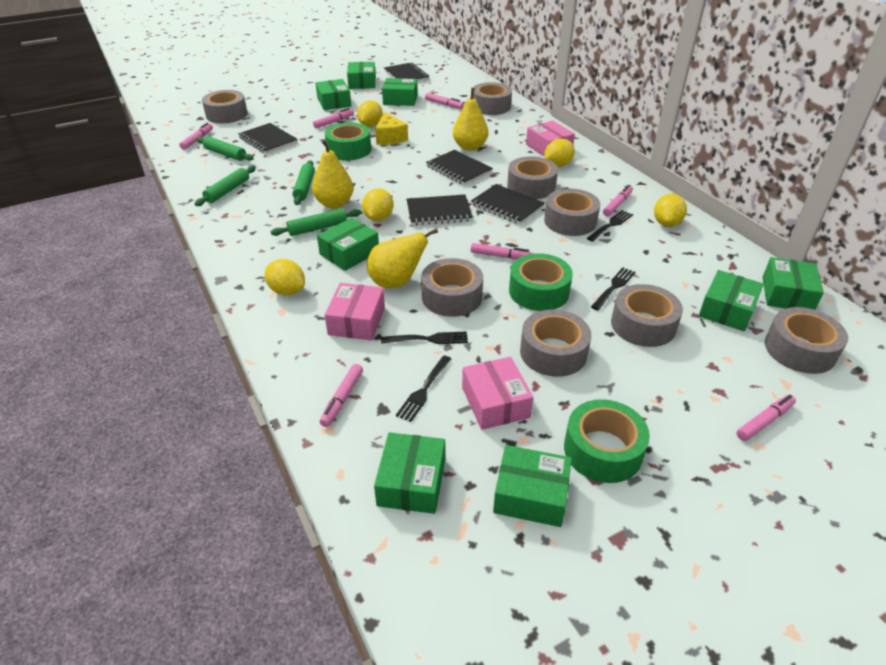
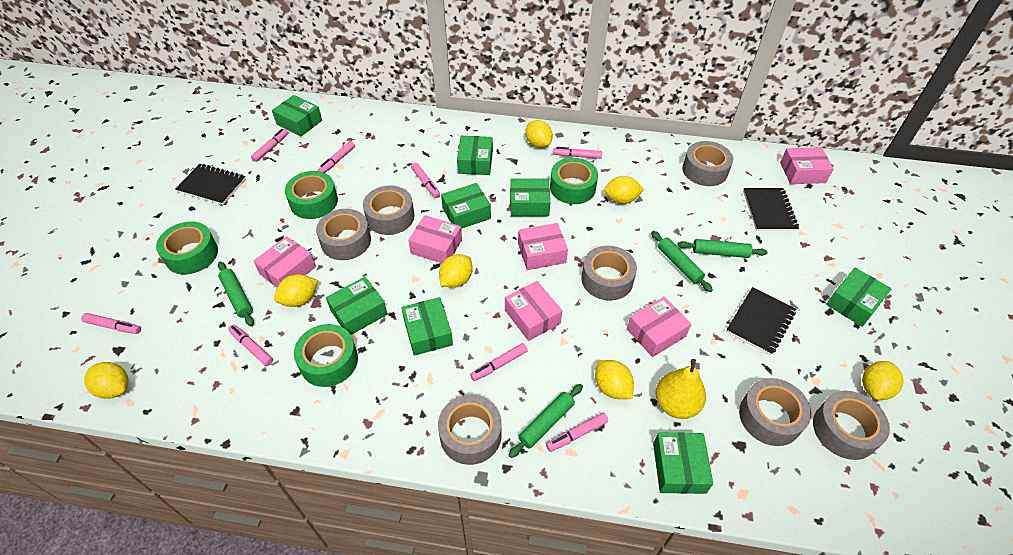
black fork: [381,331,468,344] [396,356,451,422] [587,210,633,242] [591,267,636,310] = 4 -> none = 0
black notebook: [238,123,298,154] [384,62,430,82] [407,195,473,226] [426,150,493,185] [471,184,545,224] = 5 -> [175,164,246,205] [726,287,796,355] [743,188,799,231] = 3
green tape: [325,122,371,160] [509,253,573,311] [564,399,650,483] = 3 -> [156,222,218,274] [285,171,338,219] [294,324,358,387] [550,158,598,204] = 4
grey tape: [202,90,248,123] [421,258,483,317] [473,82,512,115] [507,156,558,199] [520,310,591,377] [544,188,600,236] [611,284,683,347] [765,307,848,374] = 8 -> [316,209,371,260] [363,186,414,235] [438,395,502,465] [581,246,637,301] [683,141,733,186] [739,378,811,446] [813,391,890,460] = 7
pink box: [325,283,385,340] [462,357,534,430] [526,121,575,157] = 3 -> [254,236,316,287] [408,215,462,263] [505,281,562,341] [518,223,568,270] [627,297,691,357] [780,147,834,184] = 6
pink marker: [179,123,213,150] [313,108,354,128] [320,364,363,427] [425,93,464,109] [471,243,533,260] [603,185,633,216] [736,395,796,441] = 7 -> [81,313,141,334] [228,325,273,366] [251,129,289,162] [318,141,355,173] [411,163,440,198] [470,343,528,381] [546,413,608,452] [553,147,602,159] = 8
yellow cheese: [375,112,408,145] = 1 -> none = 0
yellow lemon: [265,259,305,295] [357,101,383,127] [362,188,394,221] [544,138,575,167] [654,194,687,227] = 5 -> [84,362,129,399] [274,274,318,307] [439,254,473,288] [525,120,553,148] [595,360,634,399] [604,176,644,204] [862,361,903,400] = 7
yellow pear: [312,140,354,208] [367,228,438,288] [453,88,488,151] = 3 -> [656,359,706,419] = 1

